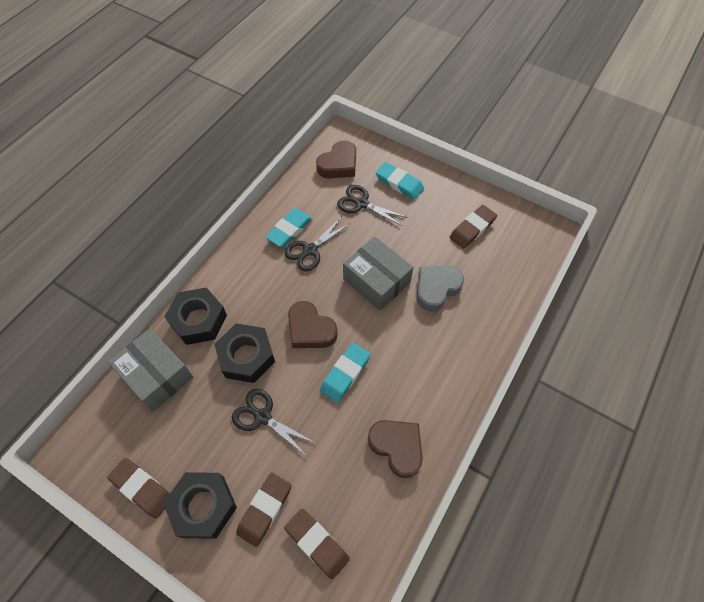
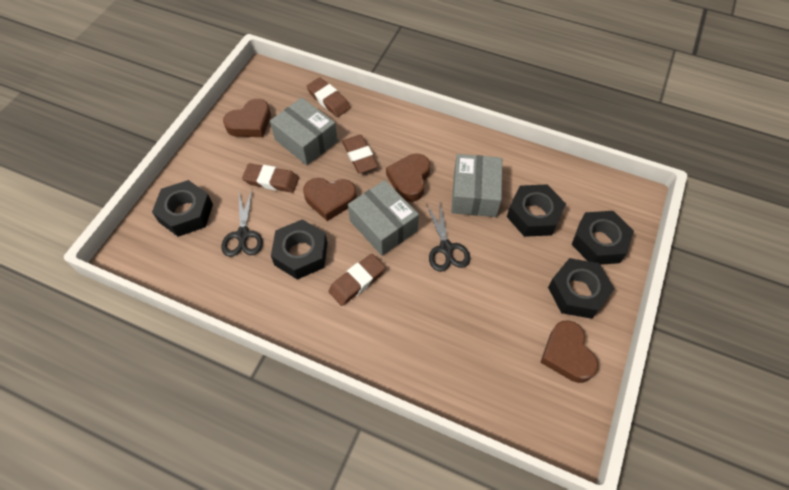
black nut: [163,472,237,539] [164,287,227,345] [214,323,275,383] = 3 -> [152,180,213,237] [271,219,327,280] [507,184,566,237] [548,258,615,319] [571,211,634,265] = 5
black scissors: [232,389,315,455] [284,218,351,271] [337,185,409,226] = 3 -> [221,190,263,257] [427,204,470,272] = 2
brown heart: [288,301,338,348] [316,140,356,178] [368,420,423,478] = 3 -> [223,99,271,137] [303,178,357,221] [386,154,430,202] [540,320,598,383] = 4
grey box: [108,329,193,411] [343,237,413,311] = 2 -> [270,97,338,165] [348,180,419,256] [451,154,502,217] = 3
grey heart: [417,266,464,312] = 1 -> none = 0
turquoise eraser: [265,209,312,247] [320,343,371,402] [376,162,424,200] = 3 -> none = 0

